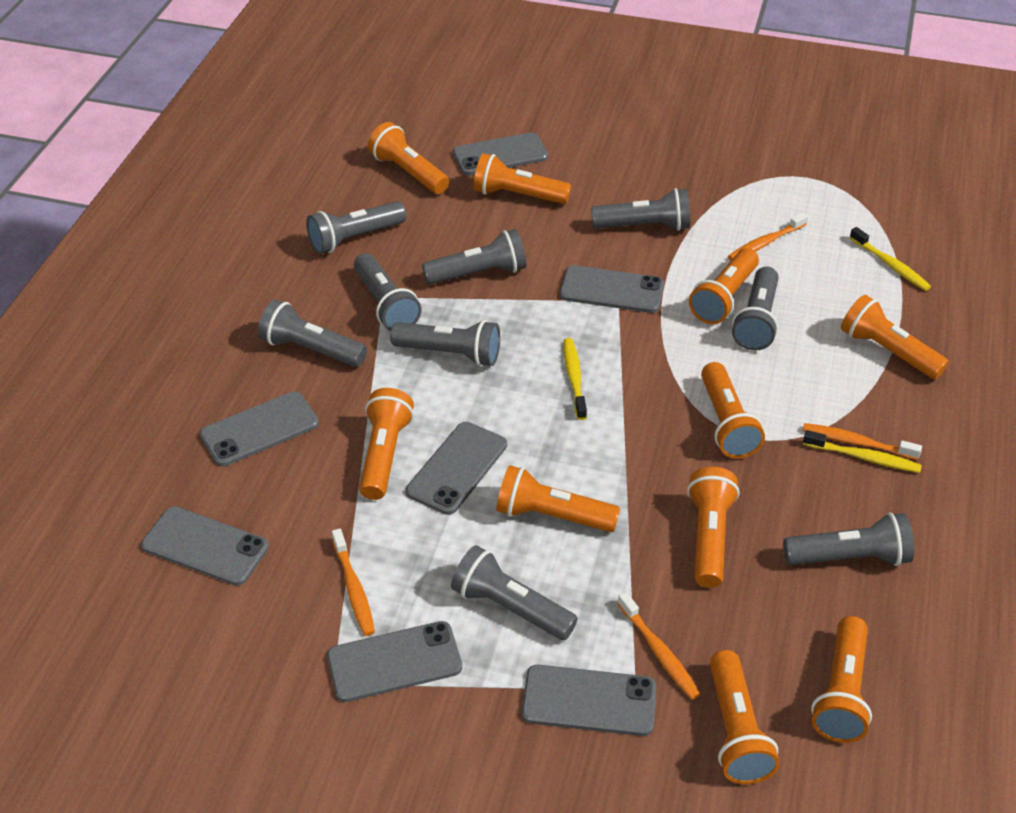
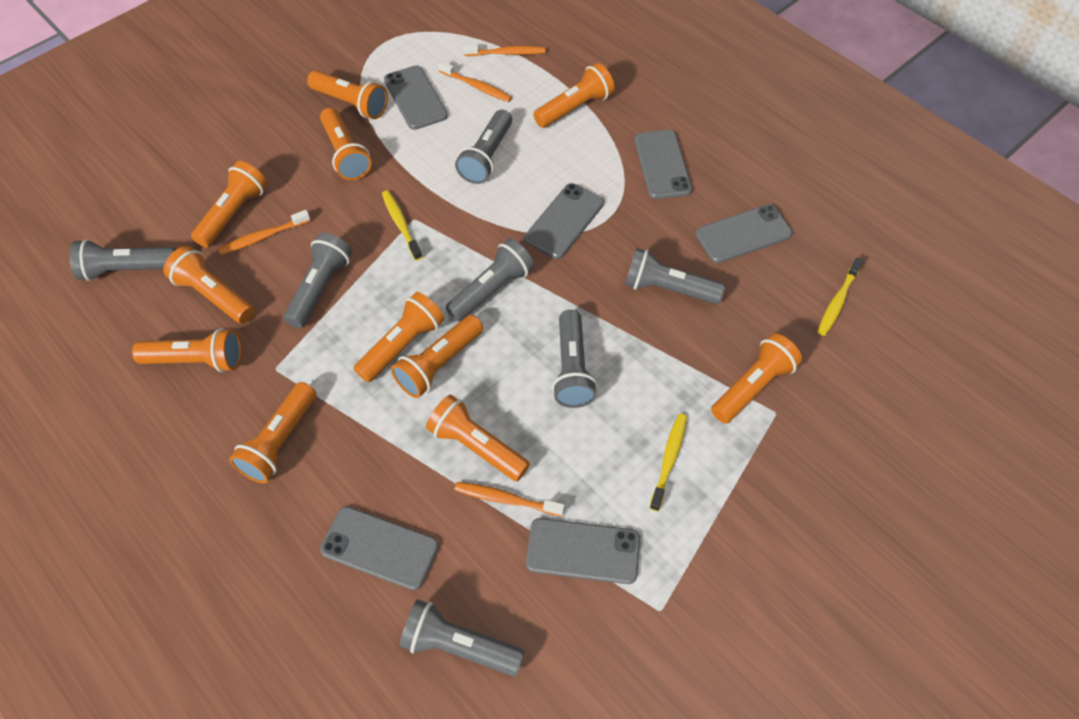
grey flashlight: [258,299,367,367] [306,201,406,254] [354,254,422,331] [390,320,500,367] [422,229,526,285] [451,545,578,640] [591,188,690,231] [732,266,779,351] [783,513,914,566] = 9 -> [70,239,176,281] [284,233,352,328] [399,599,525,676] [445,239,534,322] [455,110,512,184] [552,310,597,408] [625,248,725,304] = 7
grey phone: [141,506,269,586] [200,392,319,466] [327,621,462,702] [406,422,507,515] [453,132,548,175] [522,665,656,736] [560,265,664,313] = 7 -> [320,506,439,590] [384,65,448,130] [524,183,604,259] [526,518,640,584] [634,130,692,199] [696,204,792,263] = 6
orange flashlight: [359,388,414,500] [368,122,449,194] [473,153,571,204] [496,465,620,532] [687,467,739,588] [689,248,759,324] [701,362,765,459] [710,650,780,784] [811,616,872,743] [841,295,949,379] = 10 -> [132,328,242,372] [163,246,254,324] [191,161,268,248] [229,382,316,483] [307,70,388,119] [320,108,372,180] [354,292,444,382] [391,315,483,398] [426,395,530,481] [533,63,615,128] [711,333,802,424] = 11

